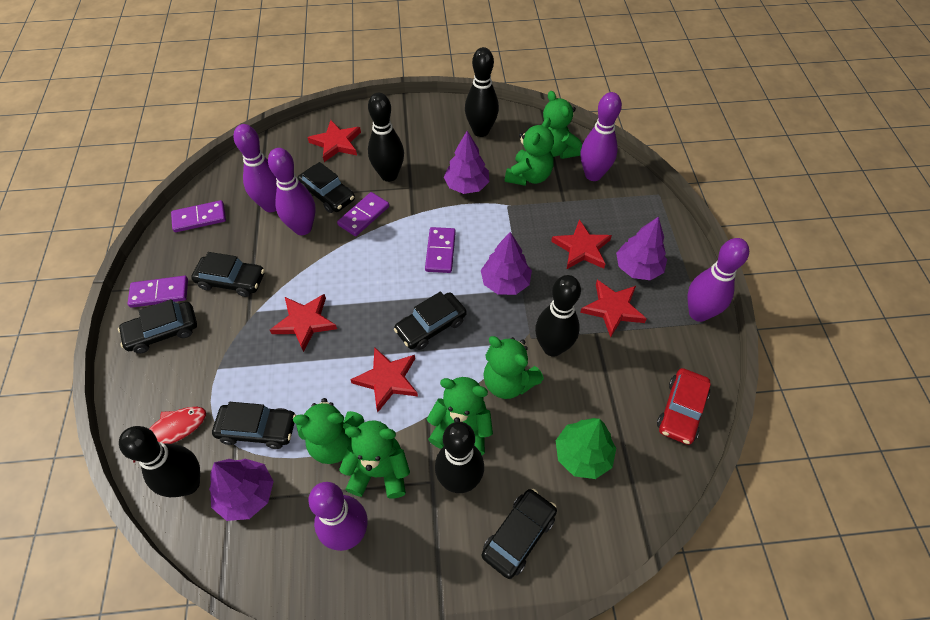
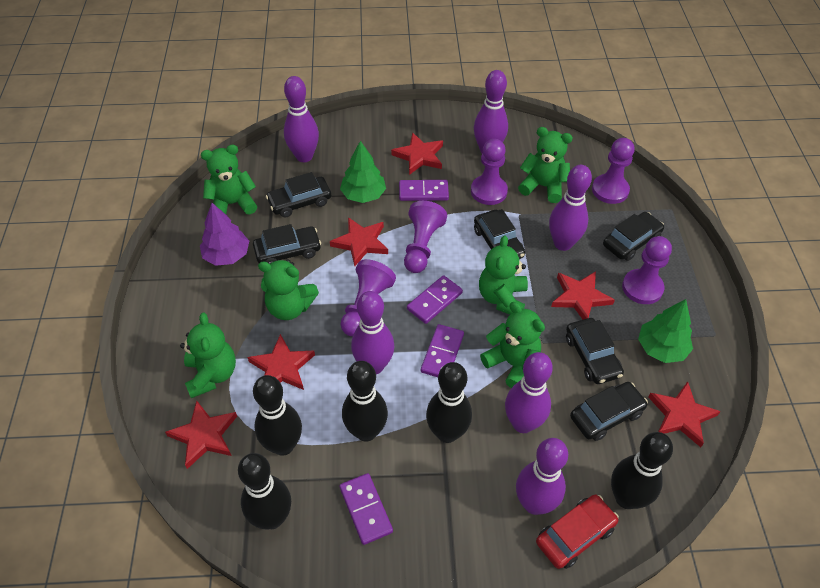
green tree: [556,418,616,479] = 1 -> [340,141,386,203] [638,299,693,363] = 2
purple bowling pin: [233,124,277,212] [268,148,316,235] [308,482,368,551] [581,92,622,181] [687,238,749,322] = 5 -> [284,76,319,162] [351,291,394,374] [474,70,508,154] [505,352,553,433] [516,438,568,515] [549,165,592,251] = 6
purple pawn: none = 0 -> [340,259,396,336] [404,201,447,273] [471,139,508,205] [592,138,635,204] [622,236,672,304] = 5
purple tree: [209,459,274,521] [444,131,490,194] [481,232,532,295] [616,216,667,280] = 4 -> [200,203,249,266] = 1
red fish: [133,407,206,462] = 1 -> none = 0
red star: [270,294,337,352] [307,120,361,162] [350,347,418,412] [551,219,612,270] [580,280,647,338] = 5 -> [165,401,237,469] [247,334,315,390] [330,217,388,266] [391,133,443,175] [551,271,615,320] [648,381,721,447] = 6

